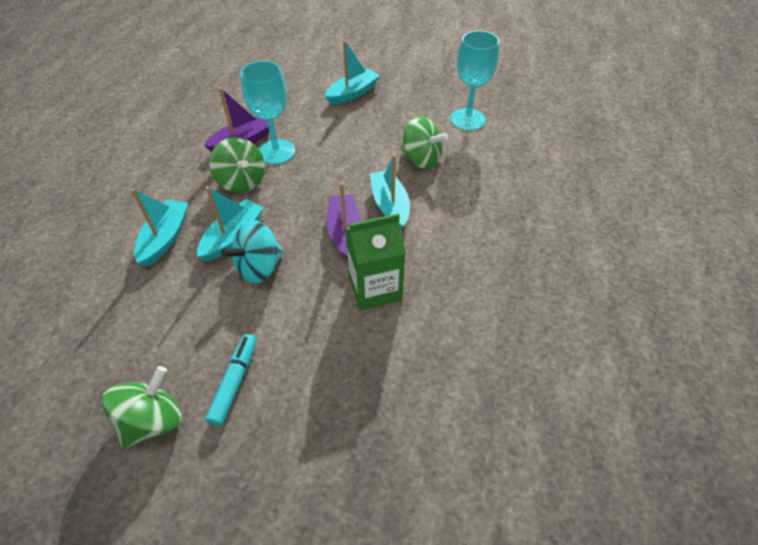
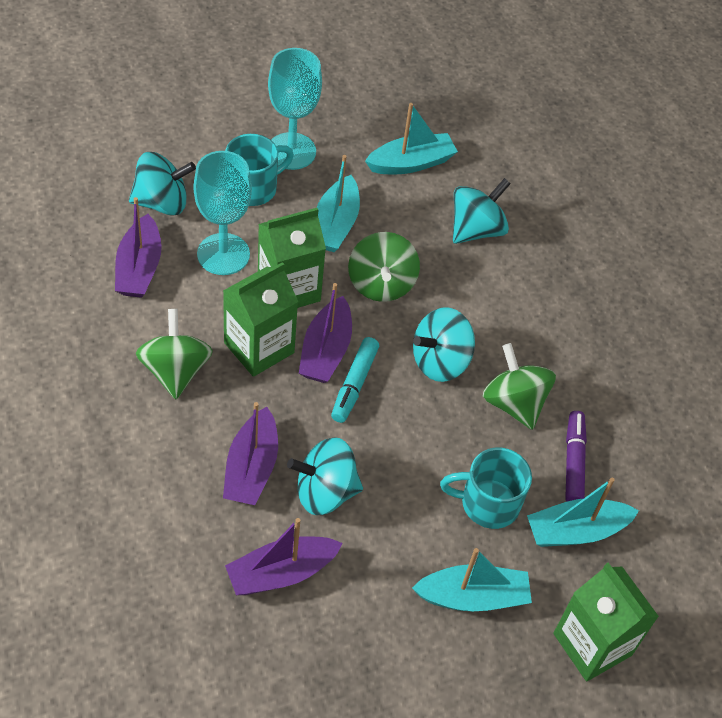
green carton: [345,213,406,310] = 1 -> [223,262,298,377] [258,208,326,308] [553,562,659,681] = 3
purple boat: [203,87,269,152] [326,182,362,260] = 2 -> [115,197,162,298] [223,402,278,505] [225,518,343,595] [299,283,352,383] = 4
purple marker: none = 0 -> [565,411,587,502] = 1
turquoise mug: none = 0 -> [225,134,294,206] [440,448,532,529] = 2
turquoise spinning top: [221,221,283,284] = 1 -> [129,152,196,215] [287,437,363,515] [413,307,475,382] [453,178,511,244] = 4

